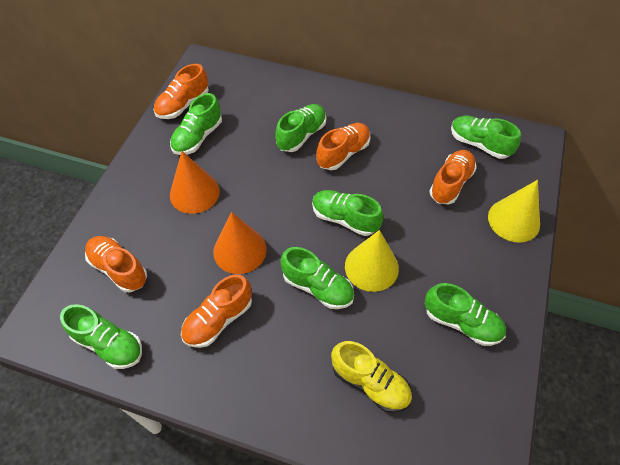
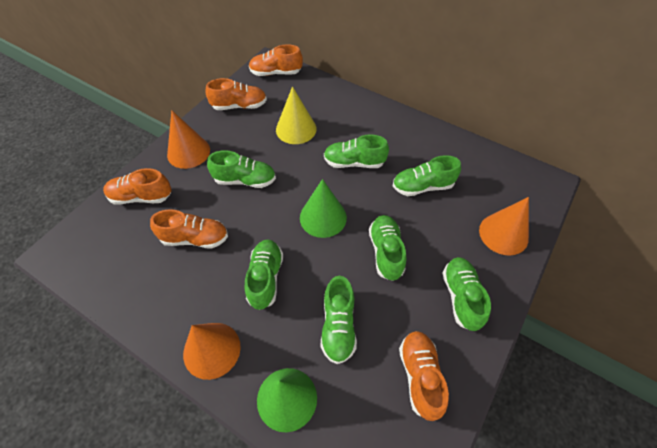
green cone: none = 0 -> [257,368,317,432] [300,179,347,238] = 2
orange cone: [170,151,220,214] [213,212,267,274] = 2 -> [167,110,210,169] [183,323,241,380] [479,197,529,256] = 3
yellow cone: [345,230,399,292] [488,180,540,243] = 2 -> [276,86,317,144] = 1
yellow shoe: [331,341,412,413] = 1 -> none = 0

